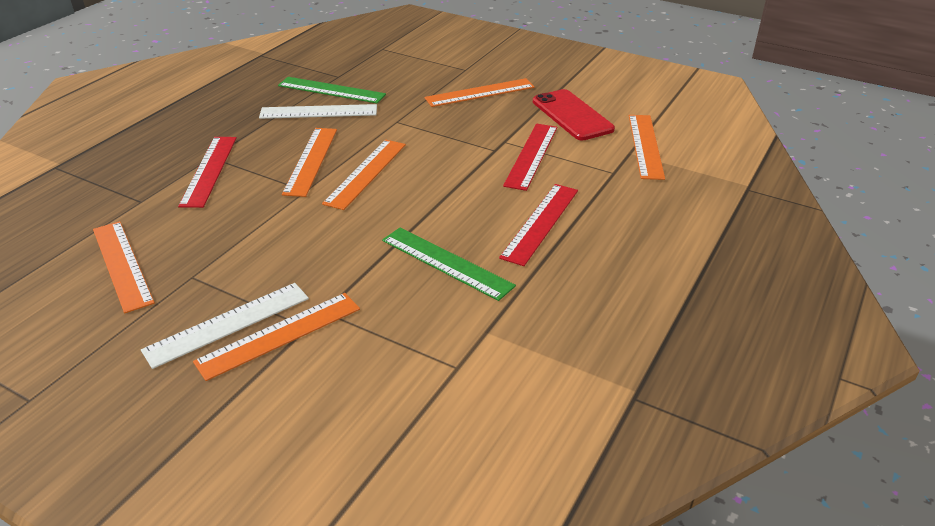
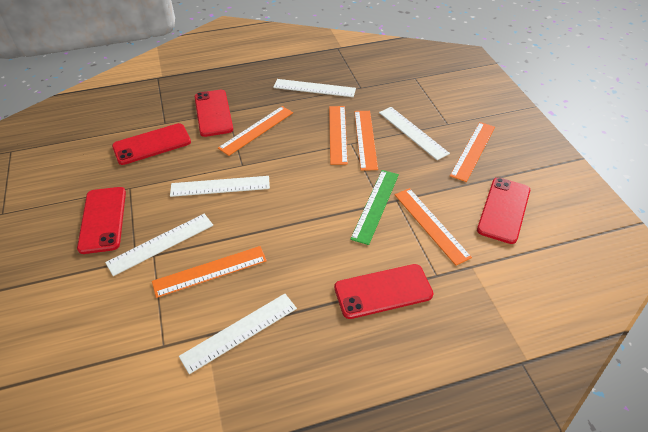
green ruler: [278,77,386,103] [382,227,516,301] = 2 -> [350,170,399,245] = 1
red phone: [533,89,615,140] = 1 -> [77,187,126,254] [112,123,191,165] [195,90,233,137] [334,264,433,319] [477,178,530,244] = 5
red ruler: [178,137,237,208] [499,184,578,266] [503,124,557,191] = 3 -> none = 0
white ruler: [141,283,309,369] [259,104,377,119] = 2 -> [105,214,213,276] [170,176,270,197] [179,294,297,374] [273,79,356,97] [379,107,450,160] = 5

